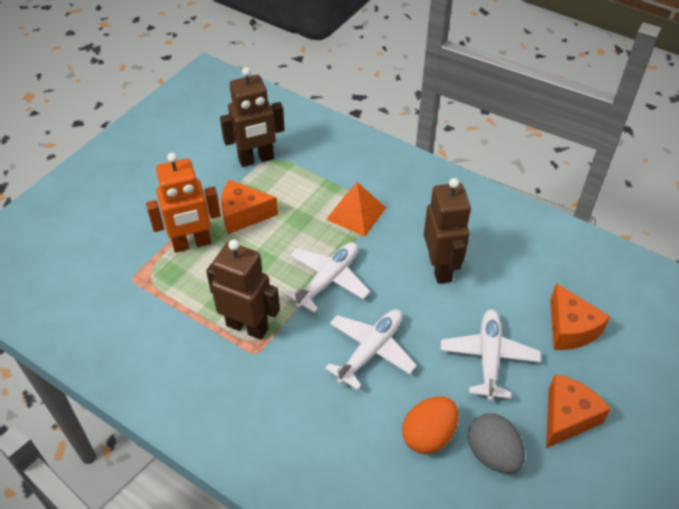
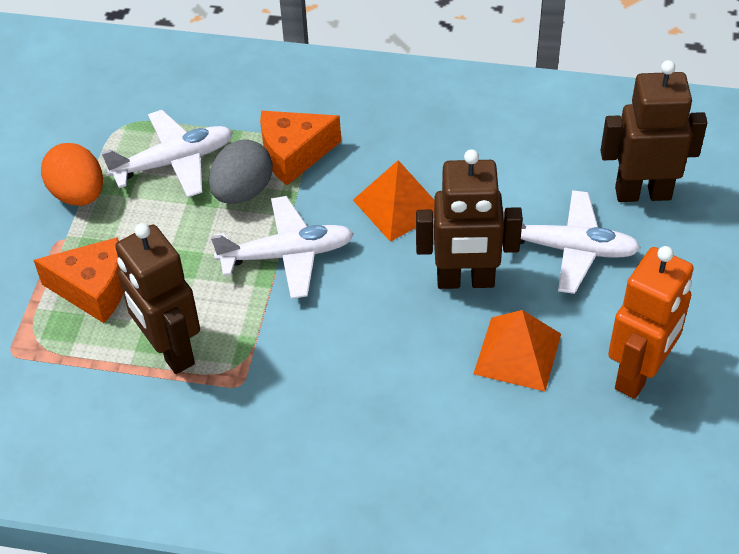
orange cheese: [221,180,278,234] [546,374,611,448] [550,283,611,350] = 3 -> [34,237,123,323] [260,111,341,185] = 2
orange pyramid: [326,182,386,236] = 1 -> [353,160,434,242] [474,310,561,391] = 2

